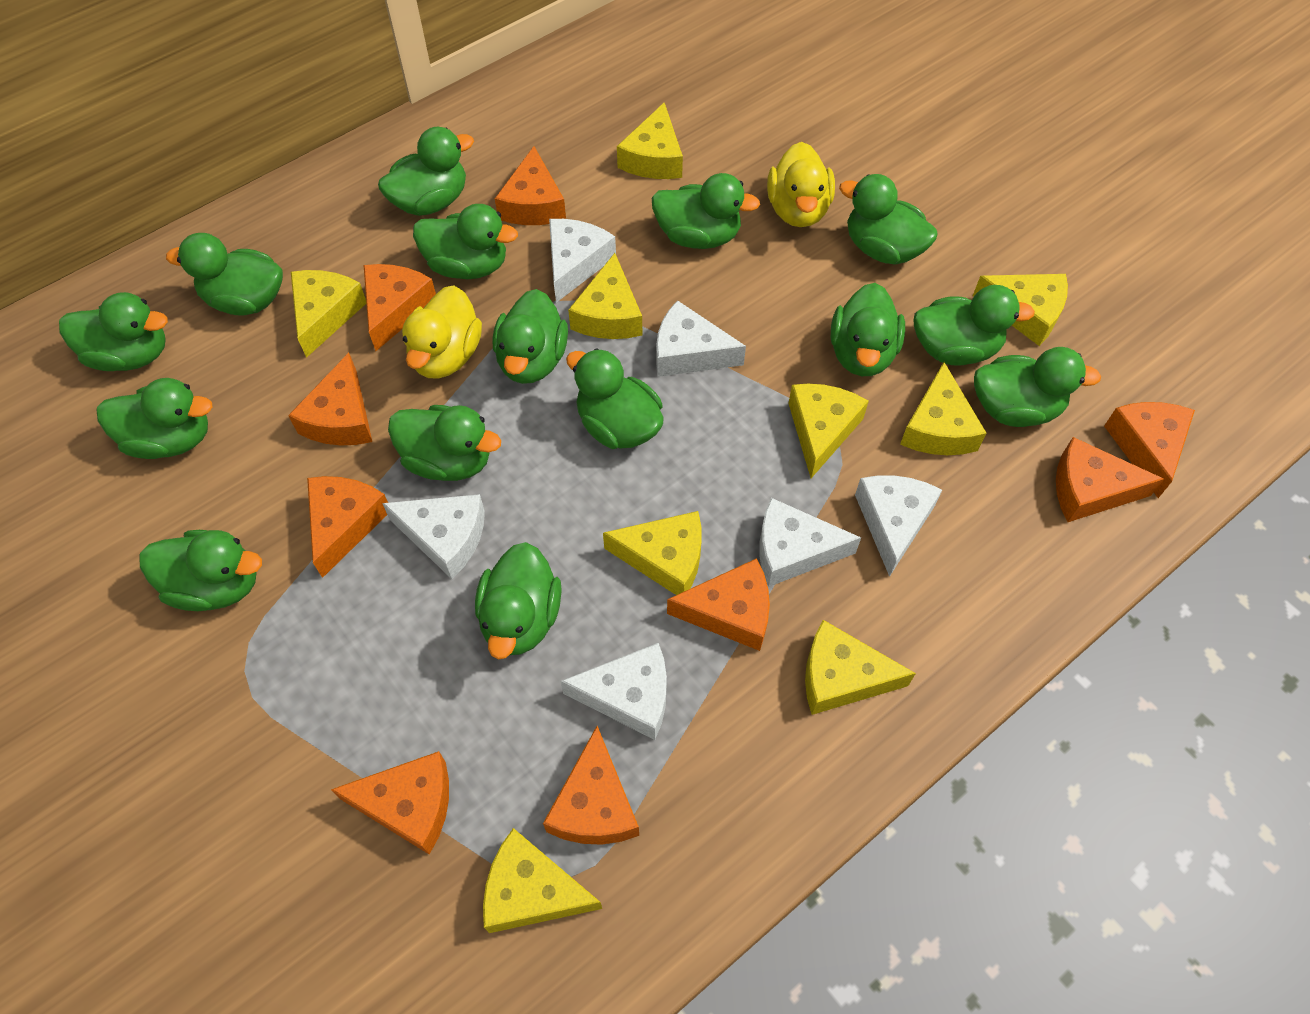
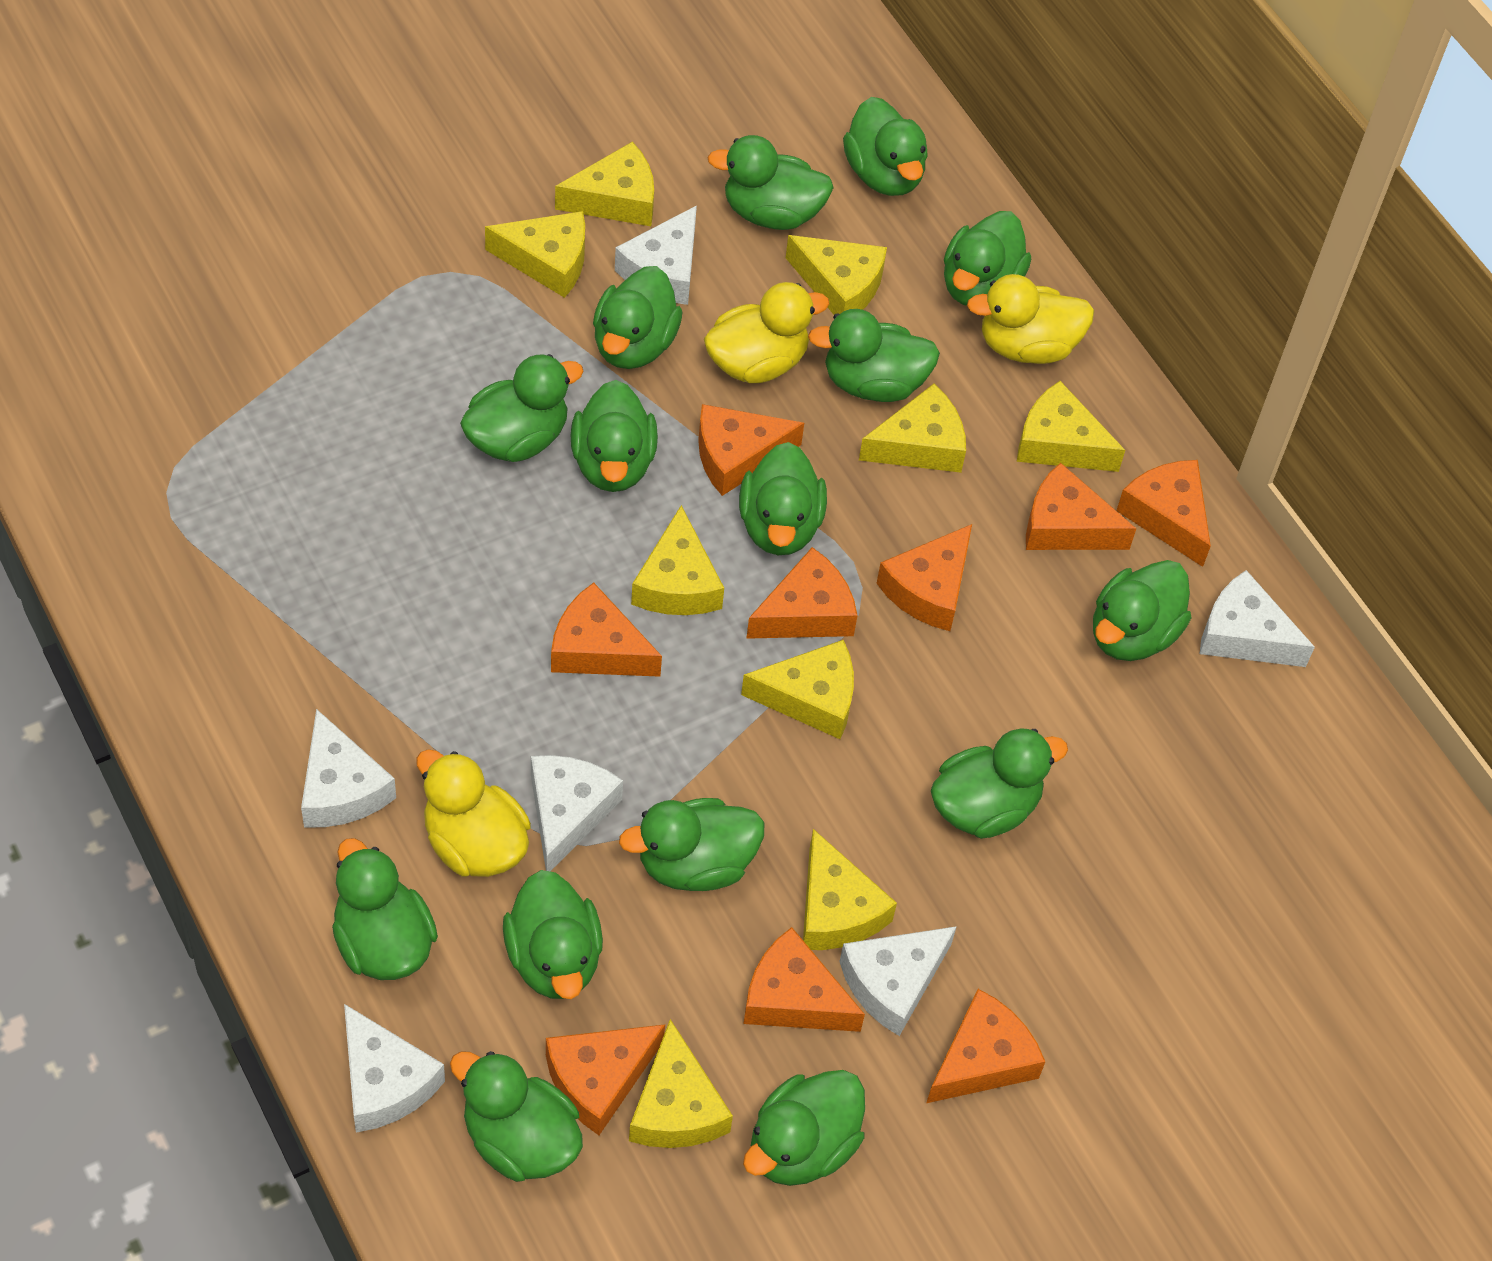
yellow duck: [402,285,482,379] [767,142,835,227] = 2 -> [416,749,531,877] [704,282,829,383] [967,274,1094,364] = 3

